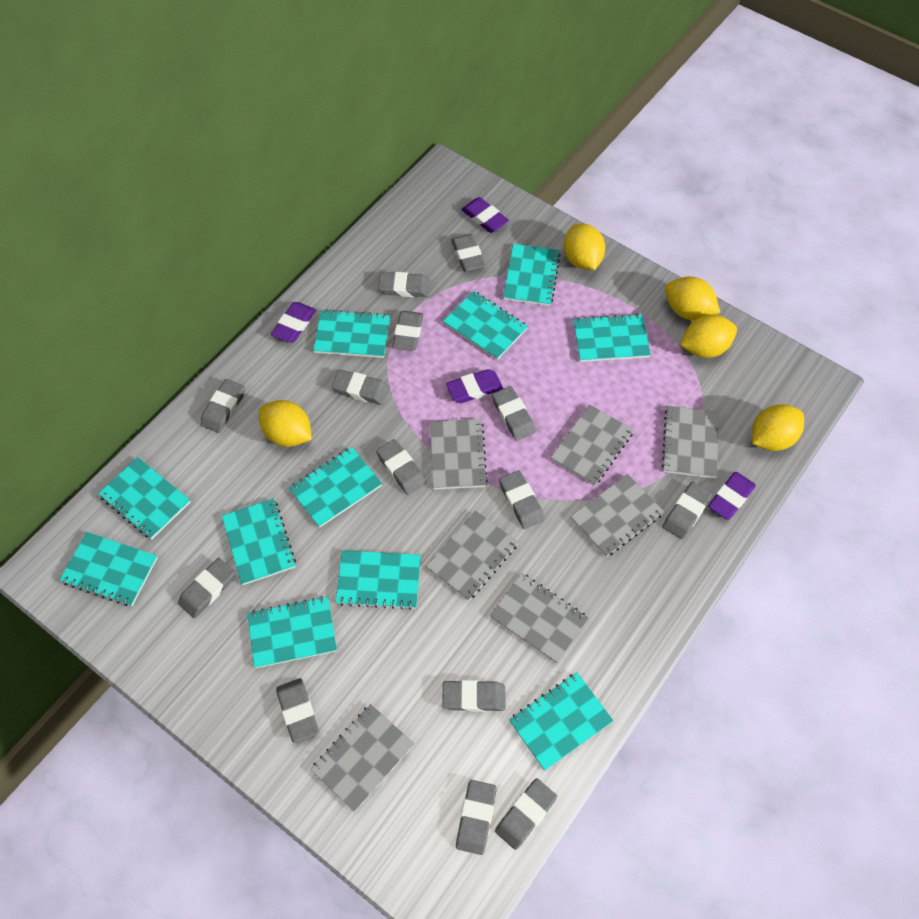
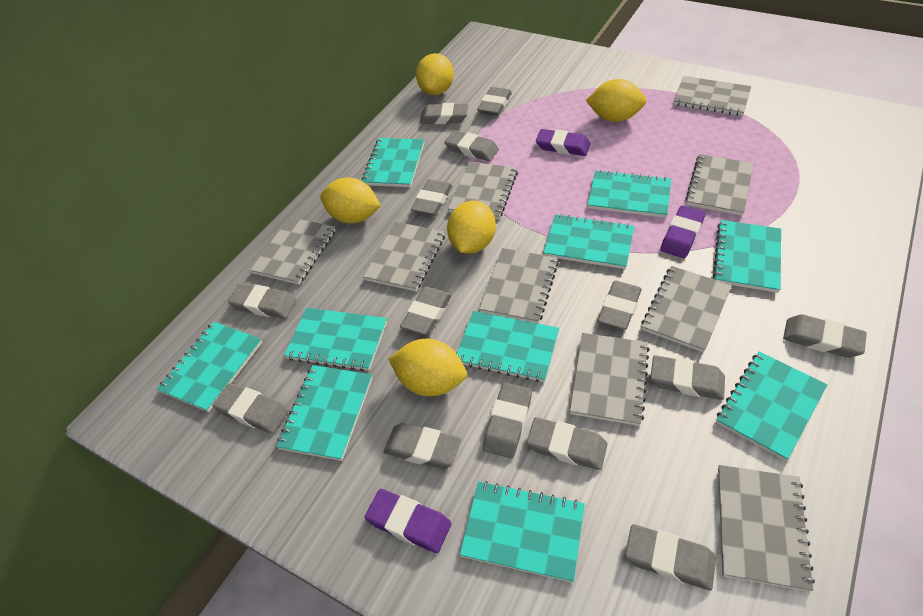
grey notebook: [310,704,414,812] [426,511,518,601] [430,419,488,489] [489,573,589,663] [551,404,634,486] [570,474,664,557] [662,406,719,478] = 7 -> [250,217,336,285] [363,222,445,291] [448,162,518,220] [479,248,559,323] [570,333,650,426] [641,266,732,353] [674,76,751,116] [685,154,754,216] [718,465,815,592] = 9
purple eraser: [271,302,316,343] [446,369,503,403] [461,197,509,233] [708,472,756,520] = 4 -> [365,489,452,553] [536,129,591,156] [661,206,705,258] = 3
turquoise notebook: [59,532,157,606] [98,457,191,540] [222,499,296,585] [247,596,337,668] [289,447,382,528] [313,309,390,358] [335,550,421,610] [443,291,528,360] [503,244,561,306] [509,673,614,771] [573,314,651,362] = 11 -> [157,322,262,412] [276,365,372,461] [284,308,387,371] [362,138,424,187] [457,311,559,382] [460,481,585,583] [543,214,634,269] [588,170,671,218] [713,220,781,293] [716,351,827,461] = 10

